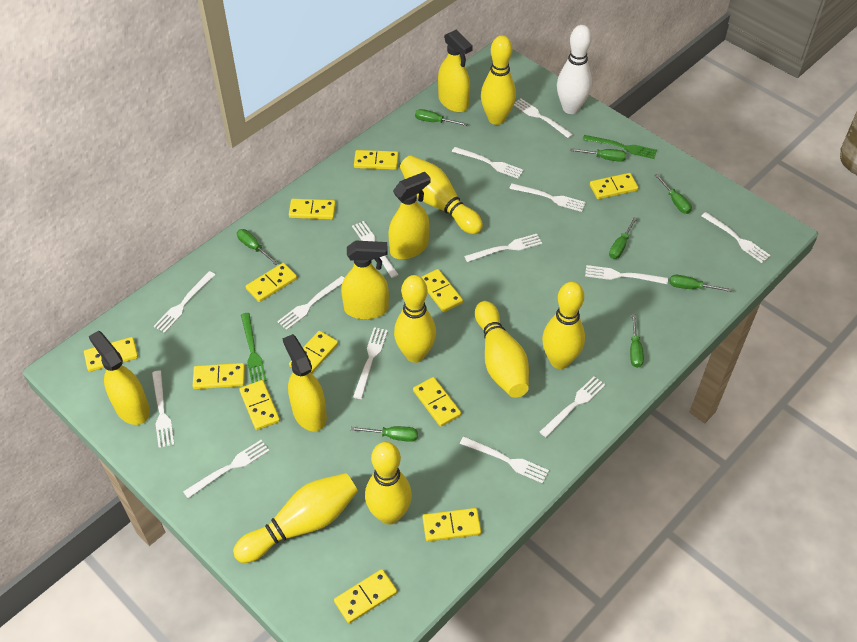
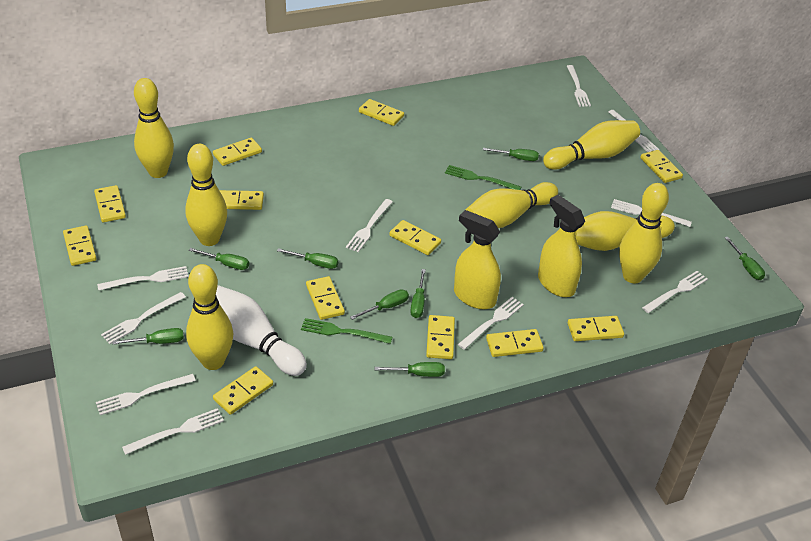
white fork: [152,371,174,448] [154,271,215,333] [183,440,270,498] [277,276,344,330] [352,221,399,278] [353,327,388,399] [452,147,524,179] [460,437,549,484] [464,234,542,262] [509,183,586,212] [514,98,573,139] [540,376,606,438] [585,265,668,284] [702,212,771,263] = 14 -> [96,374,196,415] [97,266,189,291] [101,292,186,344] [122,408,224,455] [346,199,393,252] [458,297,524,350] [567,65,591,107] [608,110,659,152] [611,199,692,227] [642,271,708,313] = 10
yellow spray bottle: [89,331,150,425] [283,334,327,431] [341,240,389,319] [388,172,430,259] [438,30,473,112] = 5 -> [454,210,501,309] [538,195,585,297] = 2

